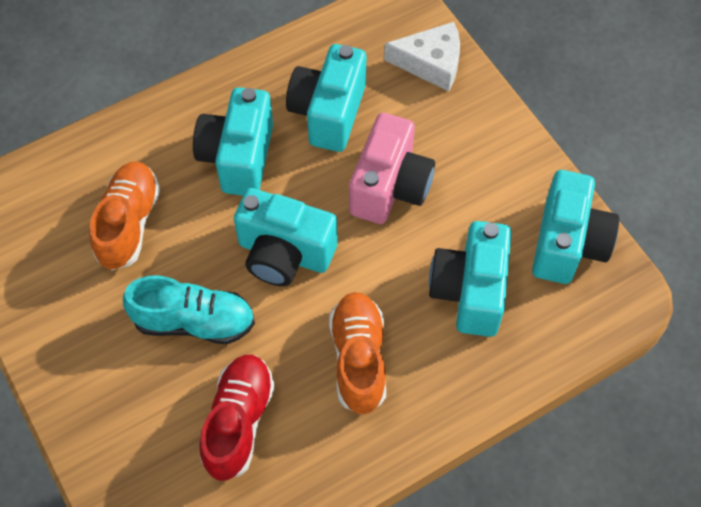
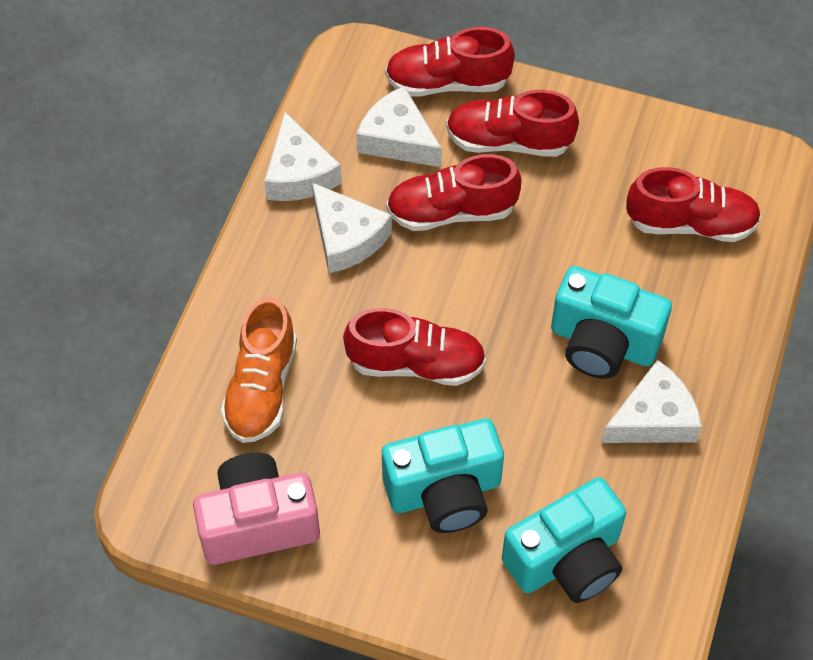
orange shoe: [90,161,160,271] [329,292,386,415] = 2 -> [221,297,297,443] = 1
red shoe: [199,355,275,481] = 1 -> [343,308,486,386] [385,27,515,97] [386,154,521,231] [446,90,579,157] [626,167,761,242] = 5
turquoise camera: [193,87,273,196] [234,188,338,286] [286,44,366,152] [429,221,512,337] [532,170,619,284] = 5 -> [382,419,504,533] [502,477,626,603] [551,266,672,379] = 3
turquoise shoe: [123,275,255,344] = 1 -> none = 0
white cheese: [384,22,460,91] = 1 -> [264,112,342,201] [312,182,392,273] [356,86,442,167] [601,360,702,443] = 4

